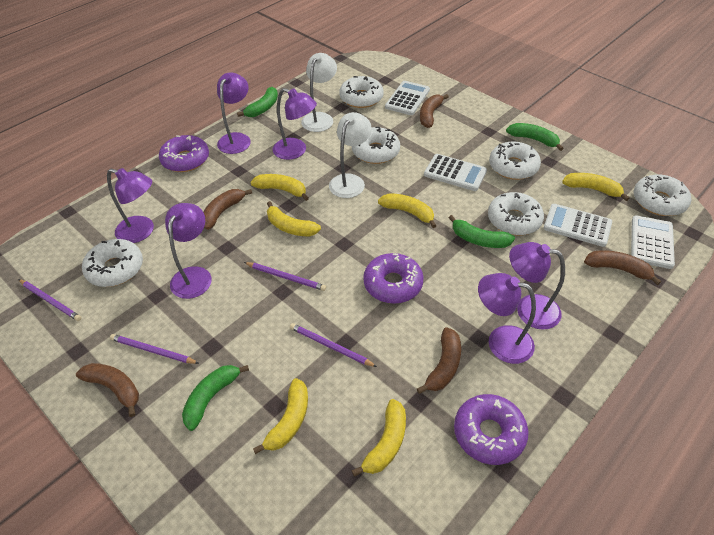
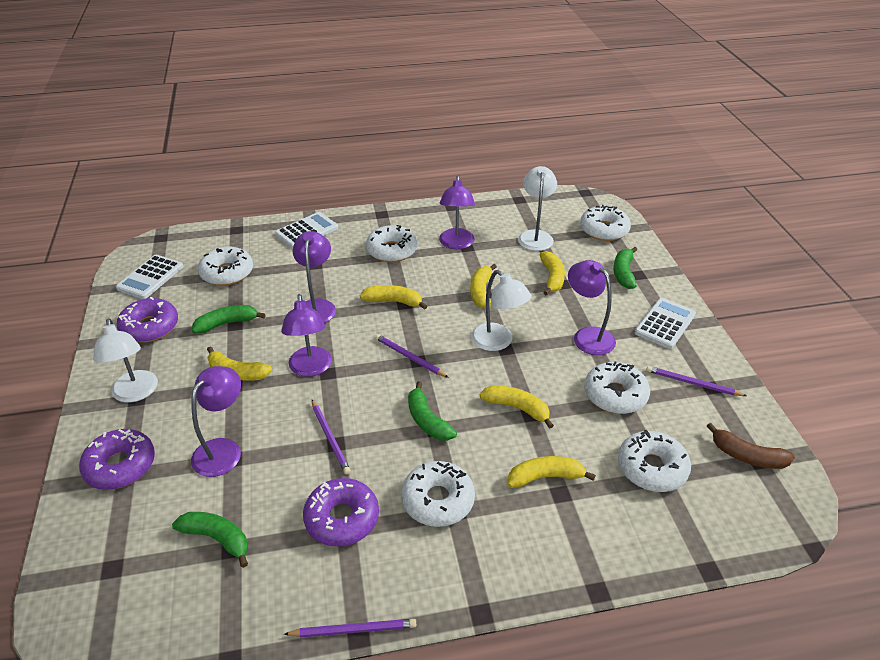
brown banana: [76,363,139,417] [203,189,252,230] [417,327,461,394] [420,94,449,128] [584,250,661,285] = 5 -> [707,423,795,469] = 1
purple lamp: [107,168,154,243] [165,203,212,299] [217,72,251,154] [272,88,317,160] [478,273,536,364] [509,242,565,330] = 6 -> [191,366,241,477] [281,294,332,377] [293,231,336,323] [439,176,475,249] [568,260,616,355] = 5
white calculator: [385,81,430,115] [424,154,487,191] [544,204,612,247] [631,215,675,269] = 4 -> [116,255,183,299] [275,212,338,249] [635,298,696,349] = 3
white lamp: [301,53,337,132] [329,112,372,198] = 2 -> [93,318,158,403] [471,270,532,351] [518,166,557,251] = 3

